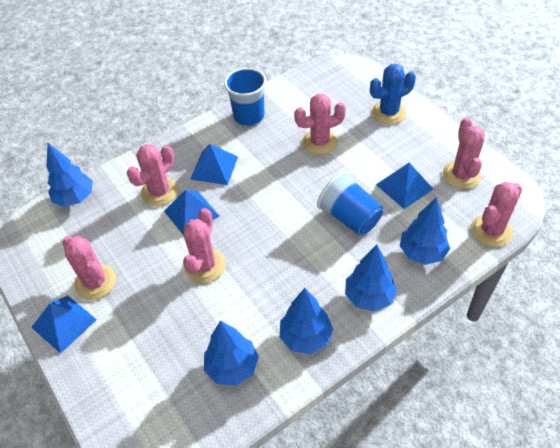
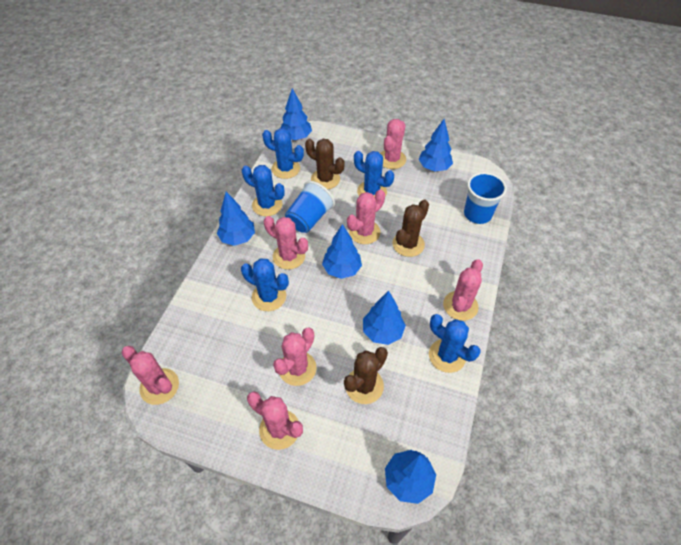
blue cactus: [370,64,416,124] = 1 -> [241,258,289,311] [242,165,285,216] [262,128,304,179] [354,151,394,198] [429,314,481,373] = 5
blue pyramid: [31,295,97,354] [164,190,219,236] [190,144,238,185] [376,163,433,209] = 4 -> none = 0
blue tree: [46,143,93,207] [204,321,259,386] [280,288,333,354] [345,244,397,312] [400,197,450,265] = 5 -> [217,192,255,246] [281,88,312,140] [322,224,362,279] [363,291,406,345] [385,450,436,504] [419,119,453,172] = 6
brown cactus: none = 0 -> [305,139,345,189] [344,347,388,404] [392,200,429,257] = 3
pink cactus: [62,236,116,300] [127,144,178,206] [183,208,226,283] [294,94,346,155] [443,118,485,189] [471,182,522,247] = 6 -> [122,346,179,405] [247,391,303,450] [264,216,308,270] [273,328,316,386] [347,189,385,244] [380,119,406,169] [443,259,483,321] = 7

